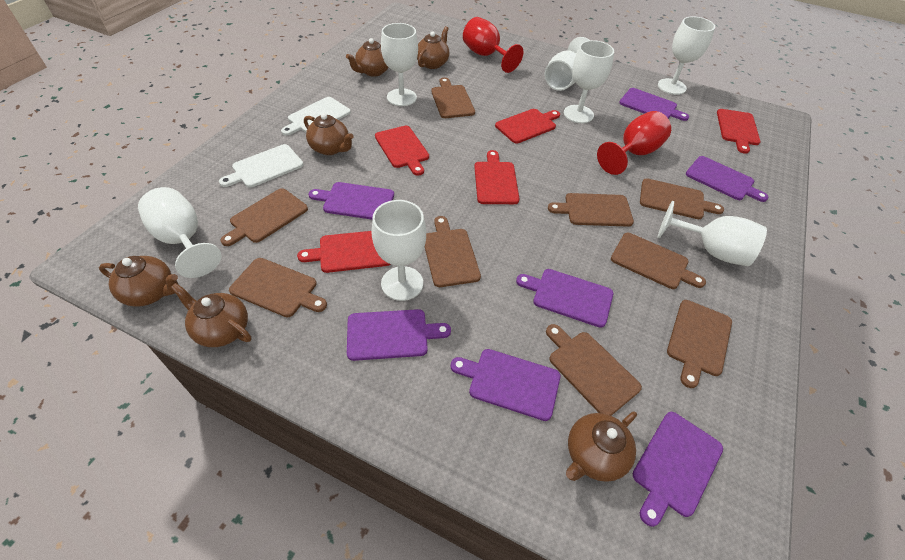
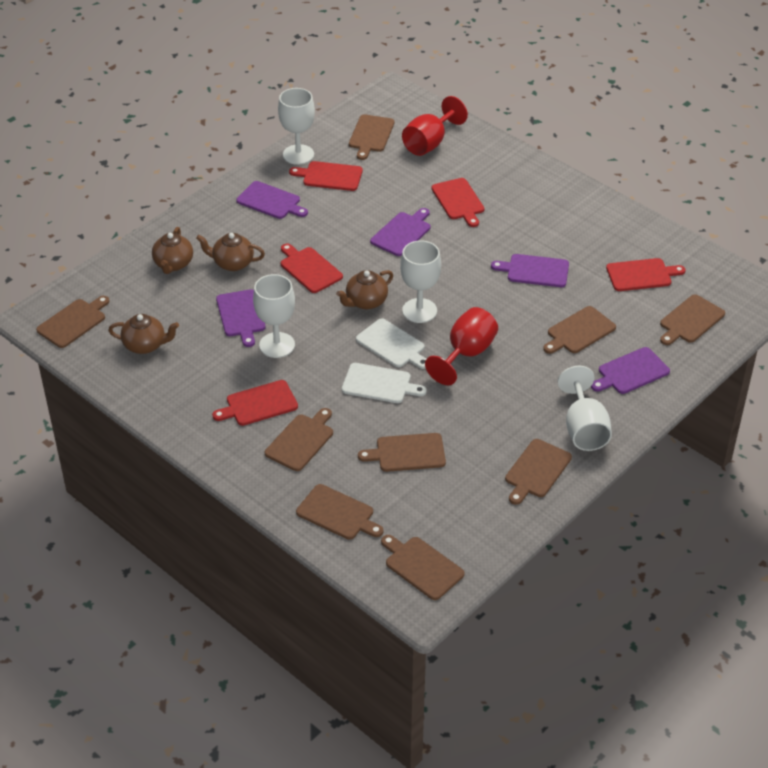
brown teapot: [99,256,179,307] [171,283,251,347] [304,113,354,155] [346,38,389,77] [417,26,449,69] [566,411,637,482] = 6 -> [108,314,179,354] [152,227,193,274] [196,233,265,271] [336,270,393,309] = 4
purple cutting board: [308,182,394,220] [347,309,451,361] [450,349,560,421] [516,269,613,328] [619,88,689,121] [633,412,723,527] [686,156,768,202] = 7 -> [216,289,265,347] [236,181,308,219] [370,208,431,256] [491,254,569,287] [591,347,670,394] = 5
white goblet: [138,187,222,278] [372,200,426,301] [381,23,418,106] [545,37,590,91] [564,40,614,123] [658,16,715,95] [658,201,767,266] = 7 -> [253,274,295,358] [278,88,315,165] [400,240,441,323] [558,366,612,451] = 4

